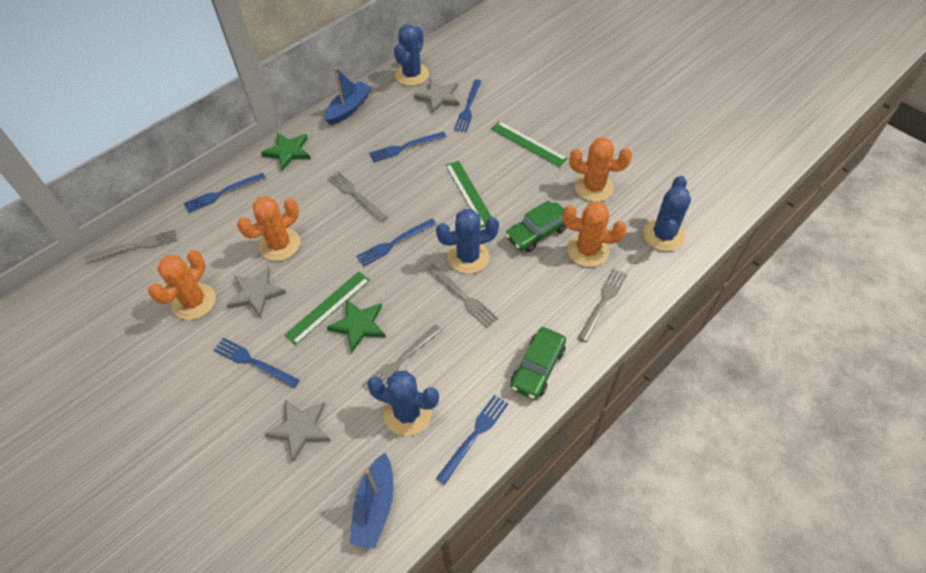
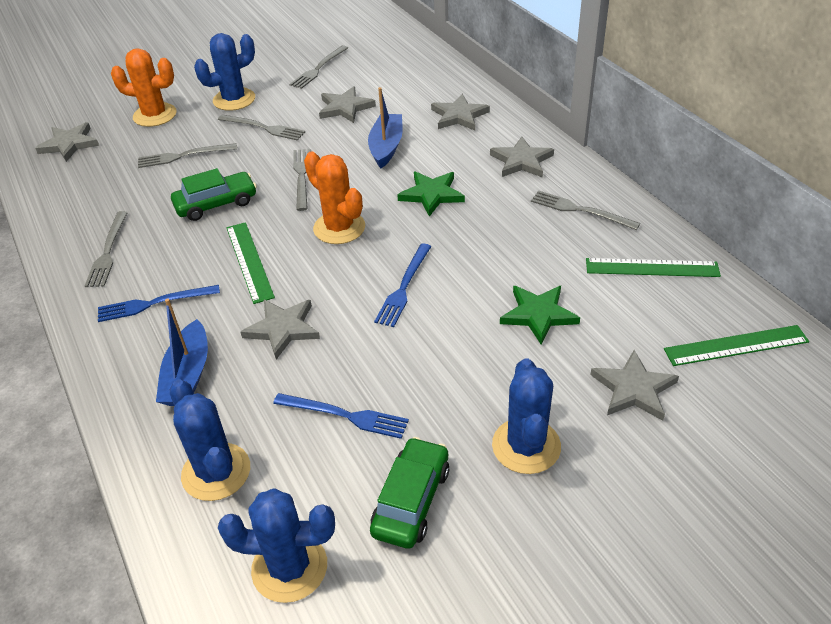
blue fork: [184,173,266,213] [213,338,299,388] [356,219,436,267] [369,132,446,162] [436,395,508,485] [454,79,482,132] = 6 -> [98,285,220,322] [273,393,409,439] [374,243,431,327] = 3
grey fork: [85,229,177,263] [327,171,388,222] [362,324,442,393] [427,264,498,328] [578,268,627,342] = 5 -> [85,211,128,287] [138,143,237,168] [218,114,305,141] [290,45,348,89] [293,149,310,211] [531,191,640,230] = 6
grey star: [227,266,286,318] [264,400,330,462] [414,79,459,114] = 3 -> [35,122,99,162] [241,300,320,359] [319,87,376,123] [431,94,490,130] [490,137,554,178] [590,350,679,421] = 6
orange cactus: [148,250,216,320] [237,196,300,261] [563,202,627,267] [569,137,632,202] = 4 -> [111,48,177,127] [304,152,365,244] = 2

